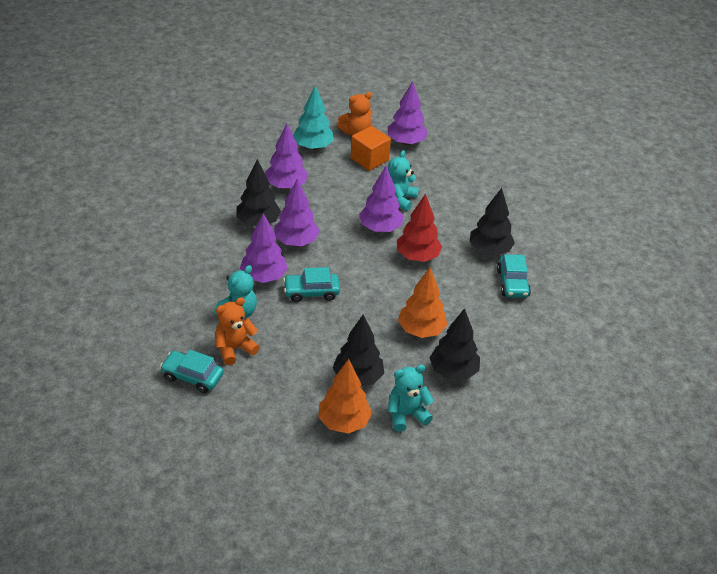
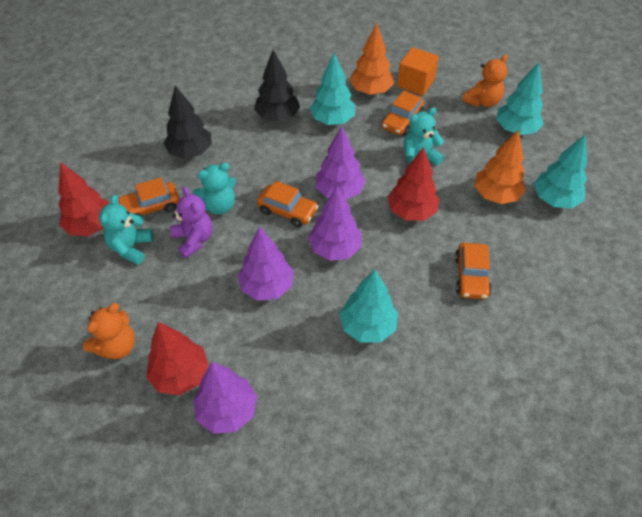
black tree: [236,159,281,226] [332,314,384,386] [430,308,480,380] [470,188,515,255] = 4 -> [164,85,212,159] [254,50,300,122] = 2
orange car: none = 0 -> [118,177,180,217] [257,181,319,227] [381,91,424,136] [455,243,492,299] = 4
purple teddy bear: none = 0 -> [170,187,213,258] = 1
purple tree: [240,213,288,283] [265,124,308,189] [274,178,320,246] [359,166,404,232] [388,81,428,145] = 5 -> [193,362,257,434] [238,226,294,301] [308,187,361,261] [316,126,366,200] = 4
red tree: [397,194,442,262] = 1 -> [58,162,109,236] [146,322,209,395] [388,147,439,221] = 3
turquoise car: [160,350,224,393] [283,267,340,302] [497,255,531,298] = 3 -> none = 0
turquoise tree: [293,85,334,150] = 1 -> [310,53,355,125] [340,270,398,343] [496,62,544,135] [534,135,587,208] = 4

